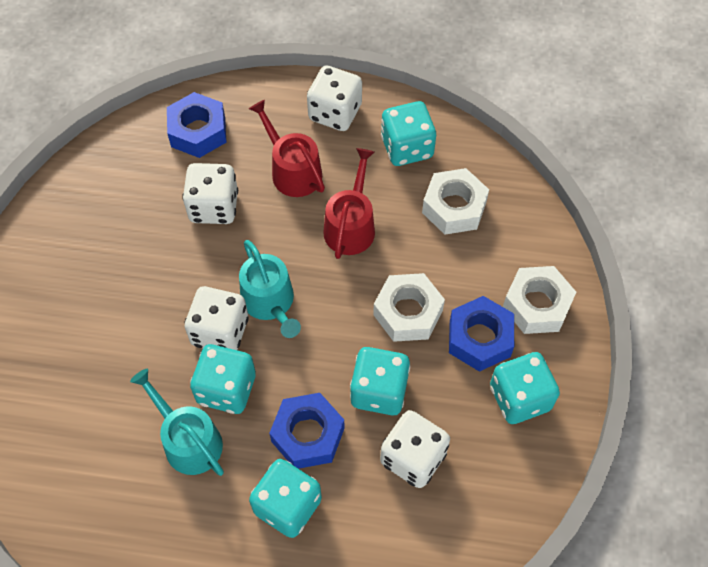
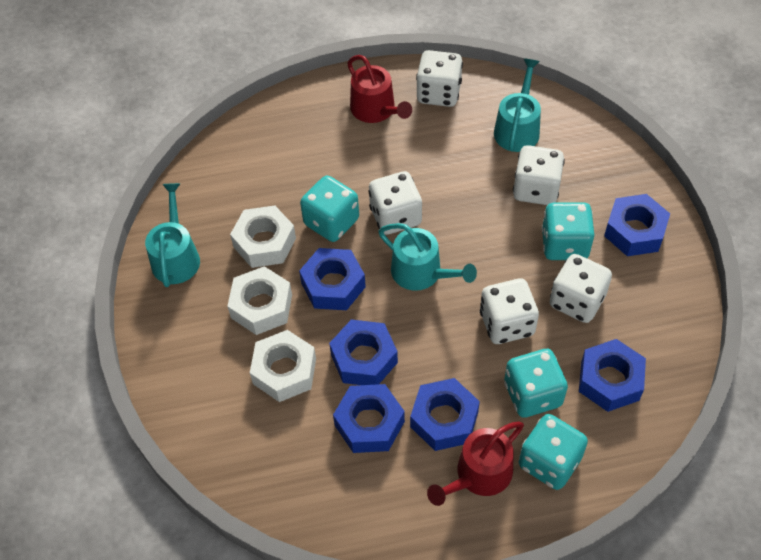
blue nut: [167,92,227,158] [269,393,345,469] [449,296,514,372] = 3 -> [299,248,366,310] [329,320,398,385] [333,384,405,453] [410,378,480,451] [579,339,646,412] [604,194,670,256] = 6
turquoise dice: [190,344,256,414] [249,459,322,538] [350,347,410,415] [381,101,436,166] [490,352,560,424] = 5 -> [300,175,359,242] [504,349,568,418] [519,414,588,490] [542,202,595,260] = 4
turquoise watering can: [130,369,224,476] [239,240,301,338] = 2 -> [145,183,200,287] [378,223,477,291] [494,58,541,152] = 3
white dice: [182,163,238,224] [185,286,249,350] [307,65,362,131] [380,410,450,488] = 4 -> [368,171,422,235] [416,50,463,107] [480,279,539,344] [513,145,565,205] [550,254,612,323] = 5

